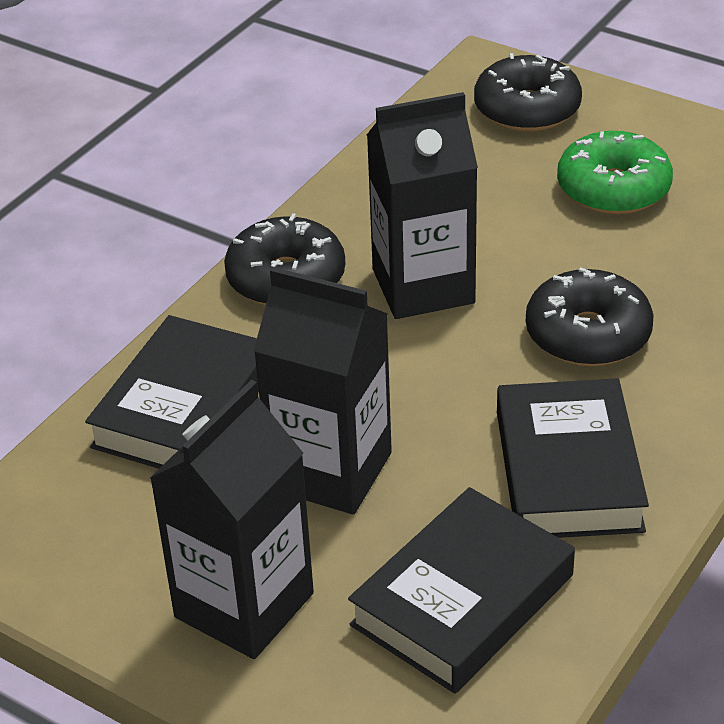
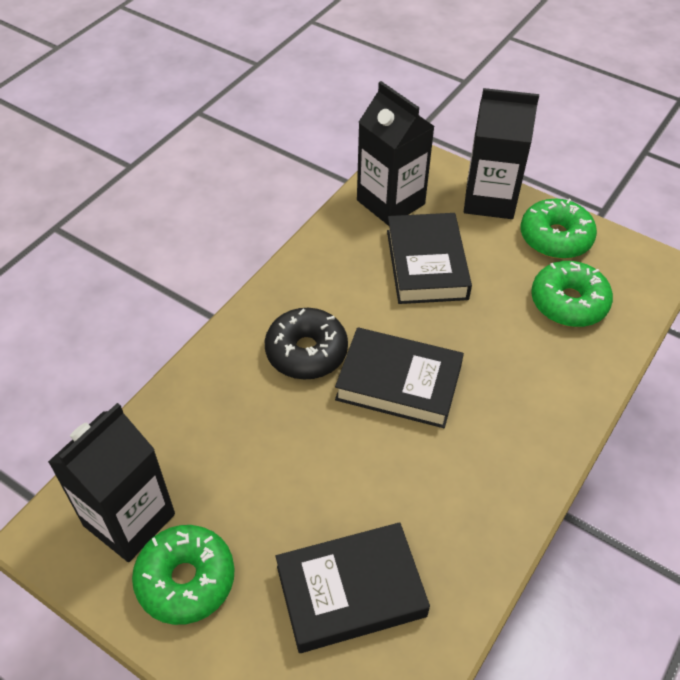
black donut: [224,213,345,305] [474,53,582,132] [526,267,653,366] = 3 -> [265,308,348,380] = 1
green donut: [557,131,673,215] = 1 -> [132,525,235,625] [521,199,597,259] [531,261,613,327] = 3

